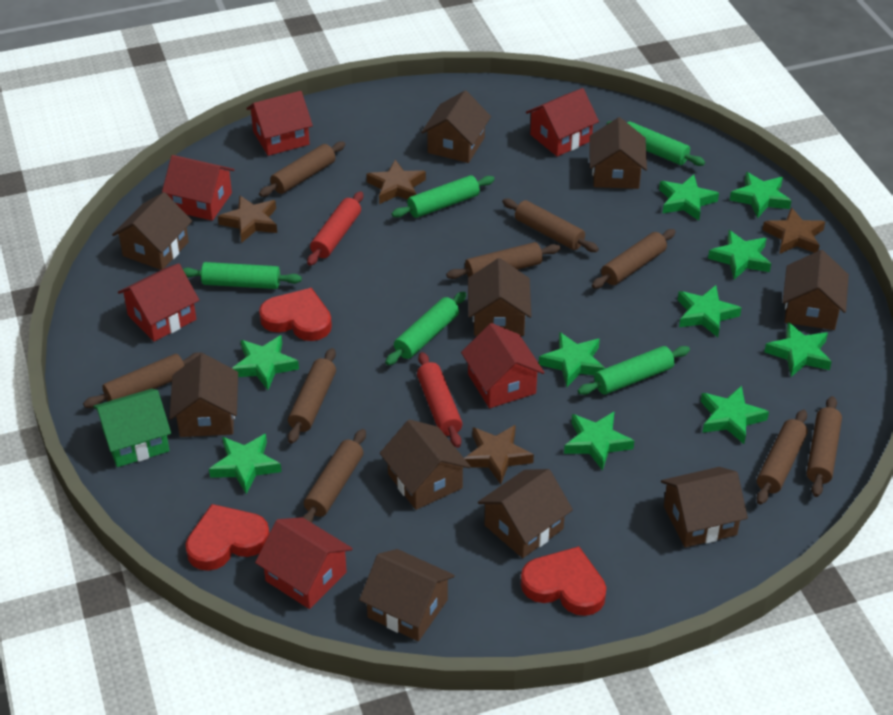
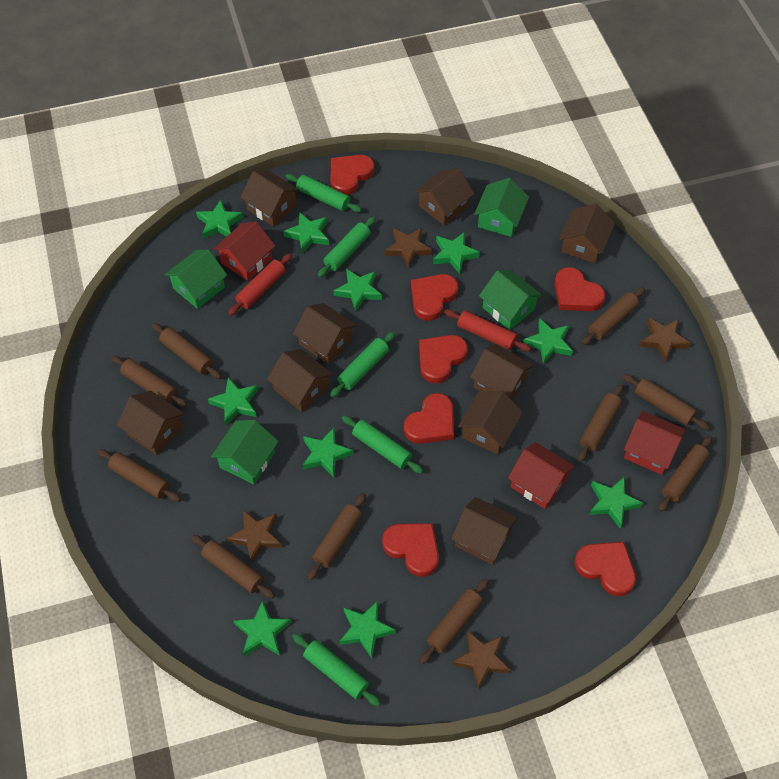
brown house: [112,192,192,270] [169,353,238,437] [359,549,455,641] [380,419,471,510] [421,91,491,163] [468,258,532,336] [478,469,573,558] [589,117,647,189] [661,467,748,547] [783,250,849,330] = 10 -> [117,391,185,455] [240,171,300,227] [267,349,333,412] [293,303,357,364] [415,168,474,225] [451,497,518,565] [458,391,523,455] [470,344,534,400] [559,204,615,263] = 9
brown rolling pin: [83,352,203,408] [259,141,346,197] [288,348,336,444] [303,429,366,523] [446,242,560,279] [502,198,599,252] [592,229,675,289] [756,409,808,505] [807,396,842,497] = 9 -> [98,449,181,502] [111,356,187,407] [152,323,221,379] [191,535,275,599] [308,493,366,580] [420,578,489,664] [578,384,623,462] [582,287,645,345] [622,374,709,430] [658,435,712,512] = 10
green house: [93,389,171,467] = 1 -> [165,250,227,309] [211,420,279,484] [474,178,529,237] [479,270,542,330] = 4
red heart: [185,504,269,571] [259,288,332,341] [521,546,606,616] = 3 -> [331,155,374,195] [382,523,439,577] [404,393,454,444] [411,274,458,321] [419,335,468,384] [555,267,605,311] [575,542,636,596] = 7
red house: [118,263,199,342] [162,155,235,221] [246,91,313,156] [255,517,353,609] [461,323,545,408] [526,88,599,157] = 6 -> [214,222,275,281] [508,442,575,509] [624,411,686,475] = 3

